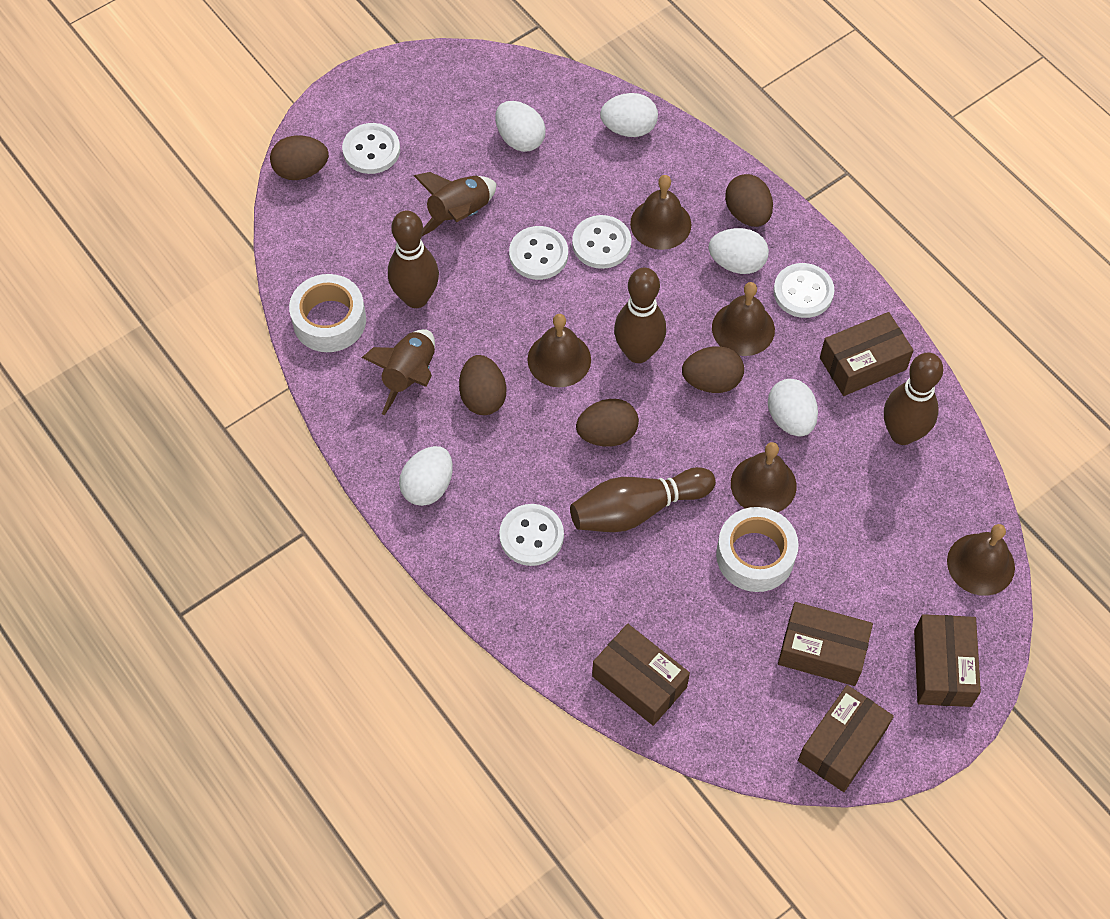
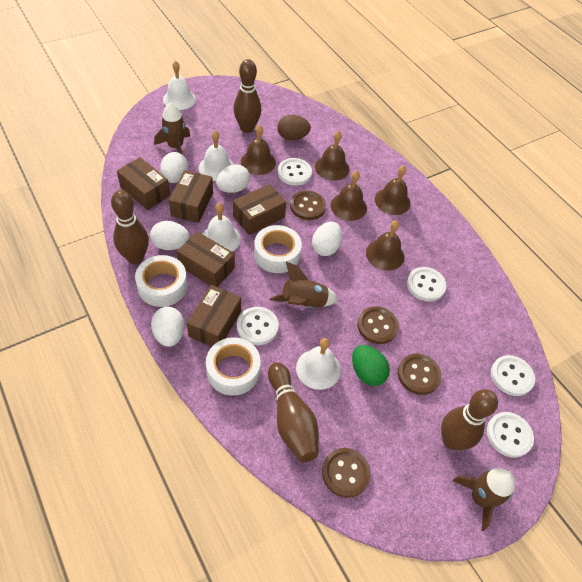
brown button: none = 0 -> [290,191,326,220] [322,448,370,498] [357,306,399,344] [398,354,442,395] = 4
brown egg: [270,135,329,180] [459,355,506,415] [576,399,639,447] [682,346,744,393] [725,174,773,227] = 5 -> [277,115,311,140] = 1
brown rocket: [362,329,435,415] [414,172,496,236] = 2 -> [154,102,190,155] [270,262,338,308] [453,468,515,531] = 3
green egg: none = 0 -> [352,345,390,386] = 1
white bell: none = 0 -> [163,61,196,110] [199,131,234,181] [203,203,241,251] [296,338,341,390] = 4
white tape: [289,274,366,352] [716,507,799,592] = 2 -> [135,255,187,307] [206,337,261,396] [254,225,302,273] = 3

